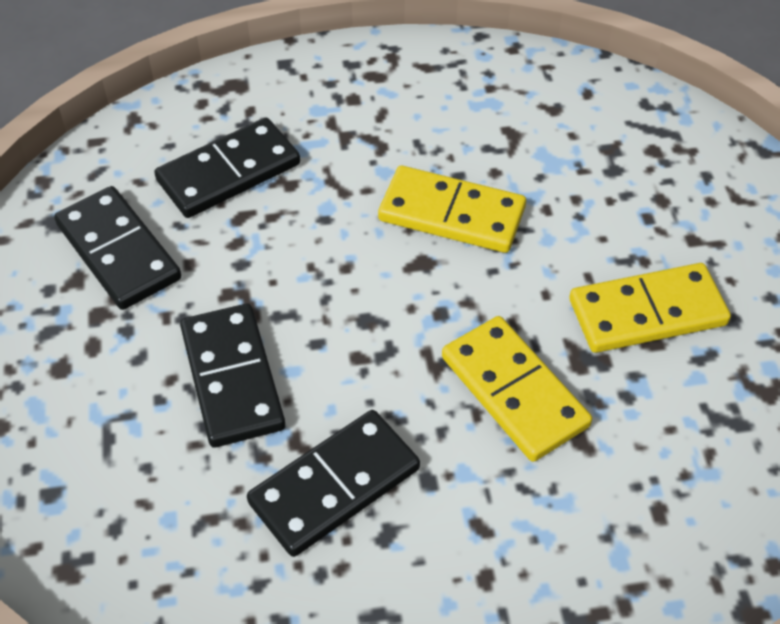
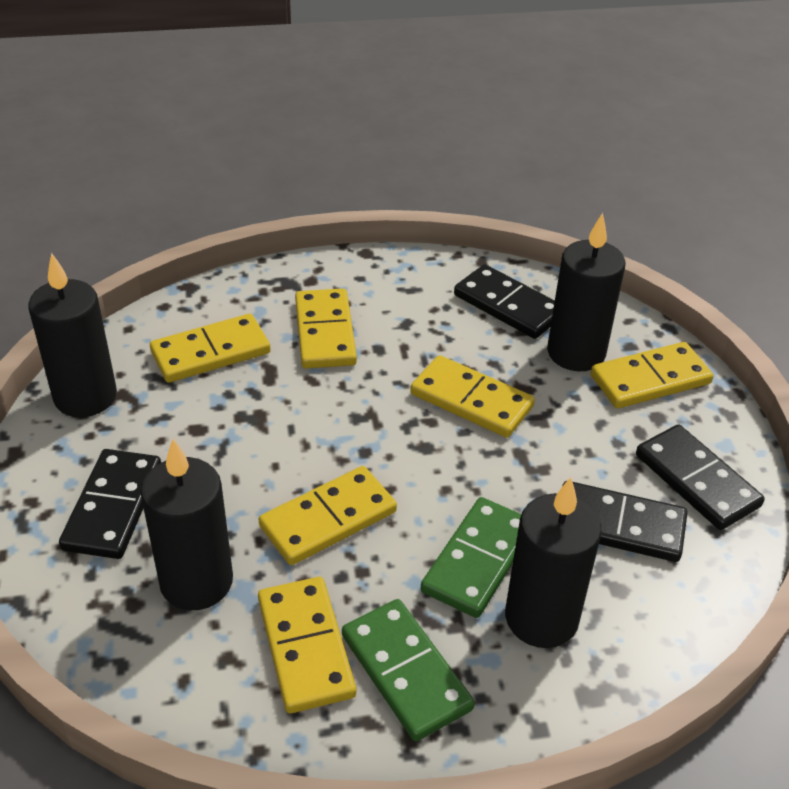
black candle: none = 0 -> [28,253,117,417] [140,439,233,610] [505,477,602,648] [547,213,625,371] = 4
green domino: none = 0 -> [342,599,475,741] [421,497,521,618] = 2
yellow domino: [378,166,526,253] [442,316,592,462] [569,263,731,353] = 3 -> [150,314,271,383] [258,577,356,713] [259,466,397,565] [295,288,357,369] [410,355,535,438] [591,342,714,409] = 6

